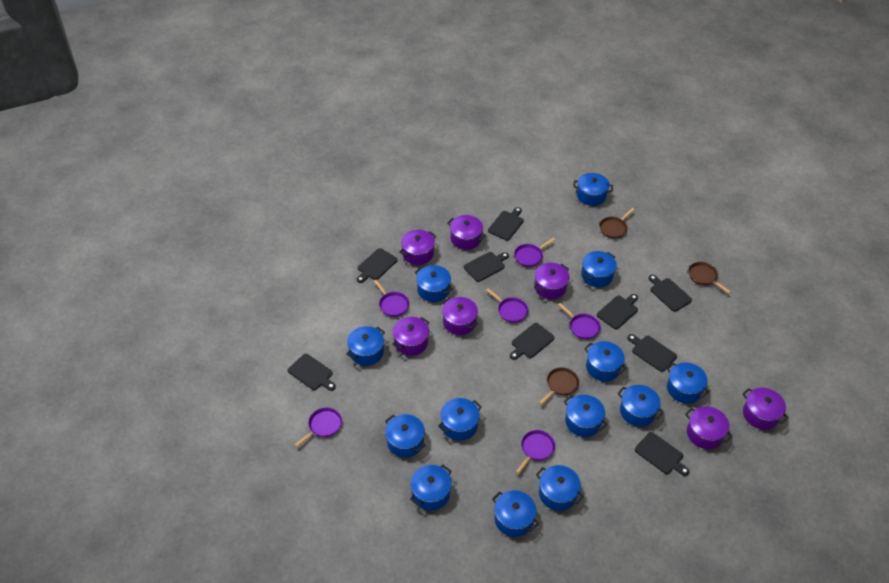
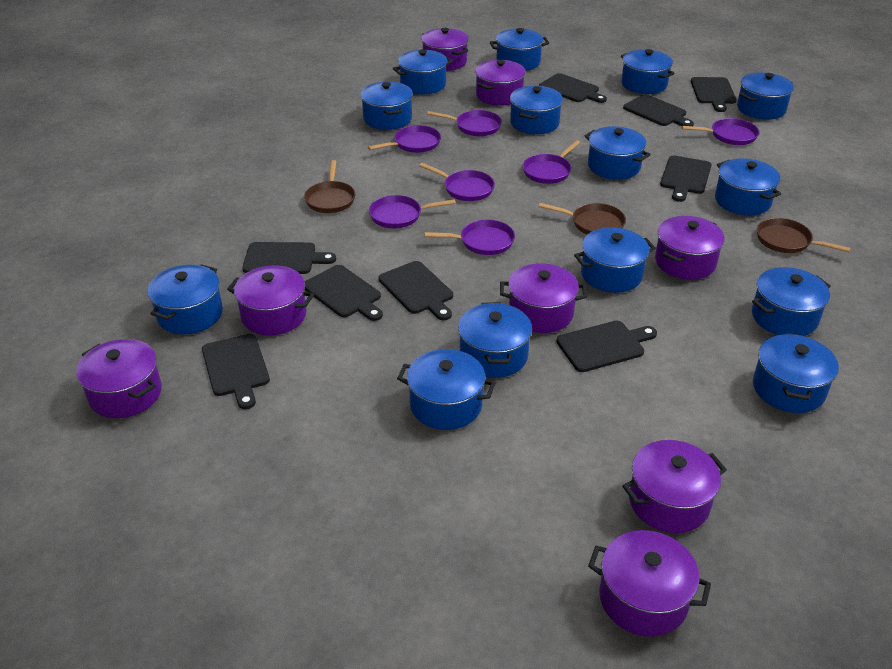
blue pot: [346,326,385,366] [385,414,426,458] [410,465,452,510] [415,265,453,302] [438,398,482,441] [492,490,539,537] [536,465,584,511] [564,395,607,437] [573,173,613,206] [581,251,617,287] [584,341,627,381] [617,385,664,427] [666,362,709,403] = 13 -> [148,264,223,335] [360,82,413,130] [393,49,453,94] [397,349,496,430] [458,302,532,378] [490,28,549,71] [510,86,563,134] [574,227,656,293] [584,126,651,180] [621,49,675,94] [715,158,781,215] [737,72,794,120] [752,267,831,336] [753,333,839,413] = 14
purple pan: [294,408,342,447] [374,280,409,317] [486,288,529,323] [514,238,555,267] [516,430,555,474] [558,303,601,339] = 6 -> [368,125,441,153] [369,195,455,228] [419,163,495,201] [425,220,515,255] [427,110,502,136] [523,140,580,184] [682,118,759,145] = 7
purple pot: [392,317,429,356] [399,230,436,265] [442,297,478,335] [447,215,486,250] [534,263,569,299] [685,406,733,449] [742,388,789,430] = 7 -> [76,339,162,418] [227,265,314,335] [421,28,469,71] [475,60,526,106] [500,263,587,333] [588,530,711,637] [623,440,727,533] [655,216,725,280] = 8

